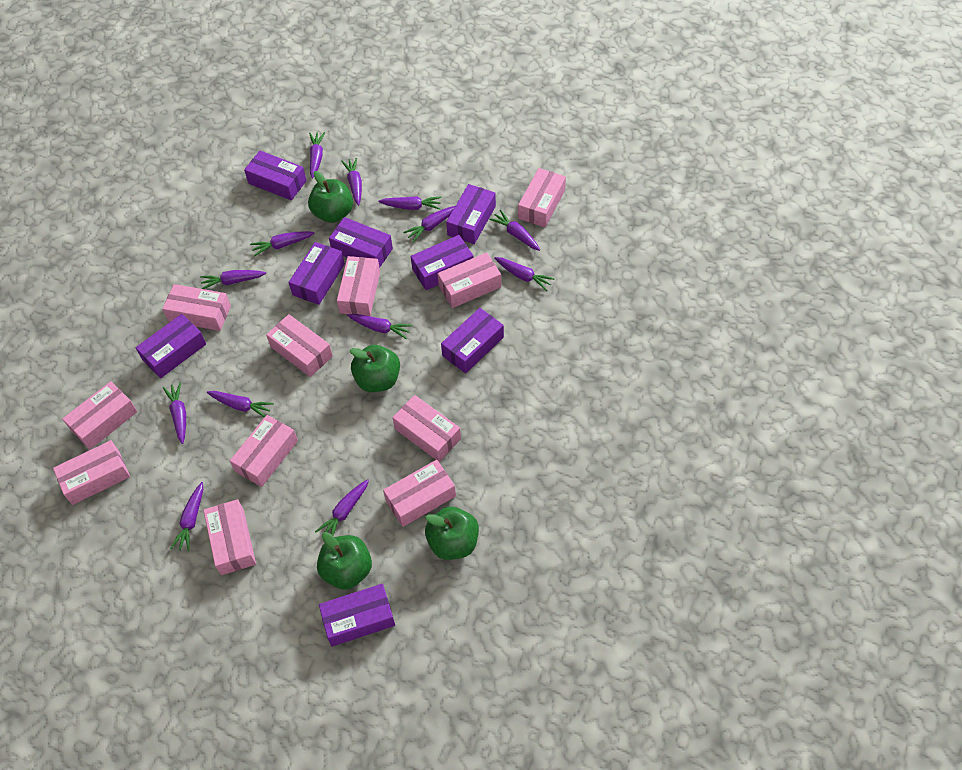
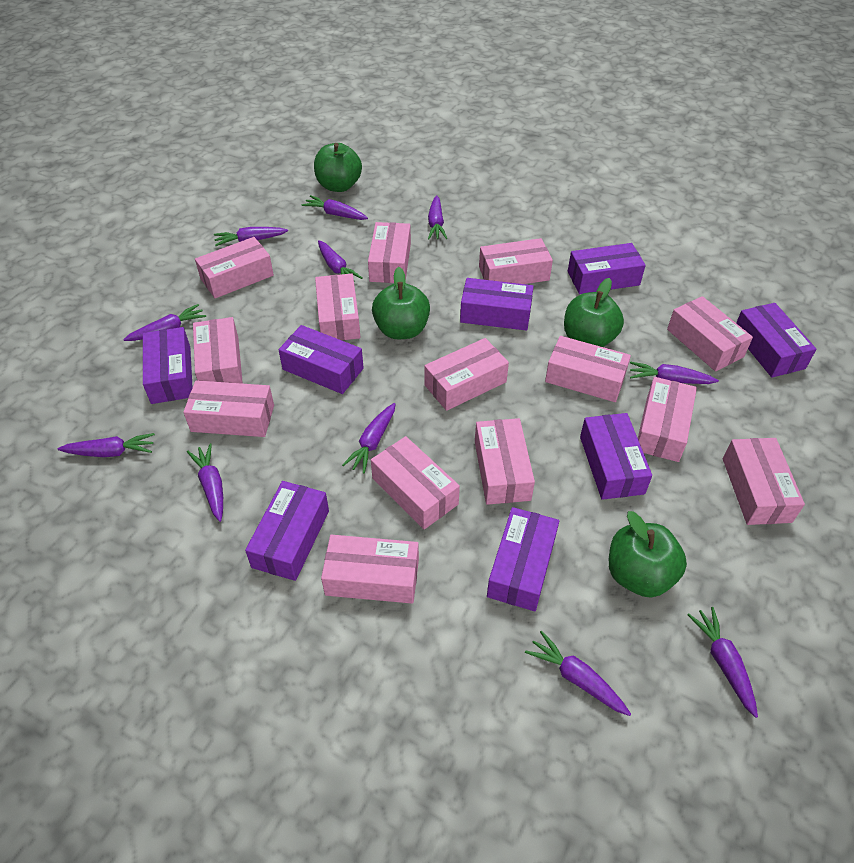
pink box: [53,440,130,505] [62,381,137,450] [162,284,231,331] [203,499,256,575] [230,415,298,487] [266,314,333,377] [337,256,380,316] [383,460,456,527] [392,395,461,462] [437,253,501,308] [518,168,566,227] = 11 -> [183,380,274,437] [193,317,243,384] [195,237,274,298] [315,274,360,340] [321,535,419,604] [368,222,411,283] [371,436,460,529] [424,338,509,411] [475,418,535,505] [479,238,553,284] [545,336,631,402] [638,377,697,462] [667,296,753,371] [723,438,805,525] = 14
purple carrot: [163,382,186,444] [170,482,203,552] [200,270,266,289] [207,391,274,417] [250,231,314,257] [309,132,325,179] [315,479,369,535] [342,158,362,205] [347,314,413,339] [378,196,441,210] [403,206,455,243] [489,210,540,251] [495,257,555,291] = 13 -> [58,433,155,457] [123,304,206,341] [187,443,223,522] [214,227,288,246] [302,195,368,220] [318,240,363,282] [342,403,395,474] [428,195,447,239] [525,630,631,716] [630,362,719,384] [687,607,758,718] = 11

